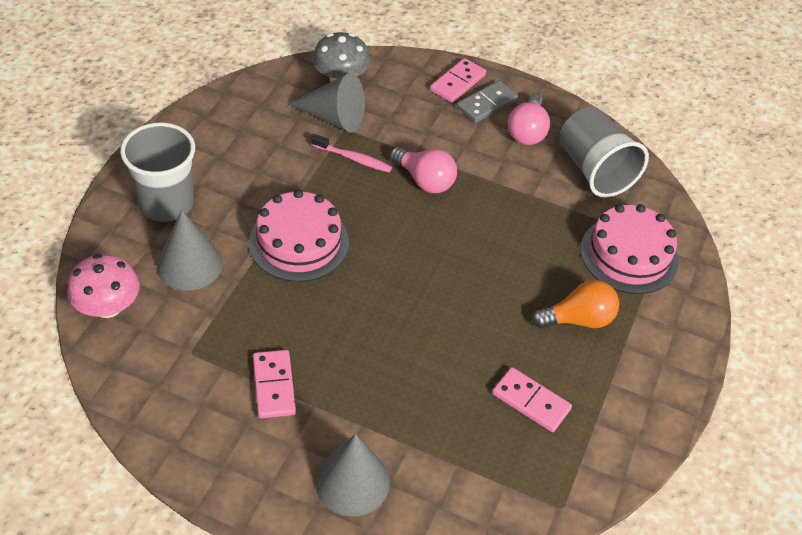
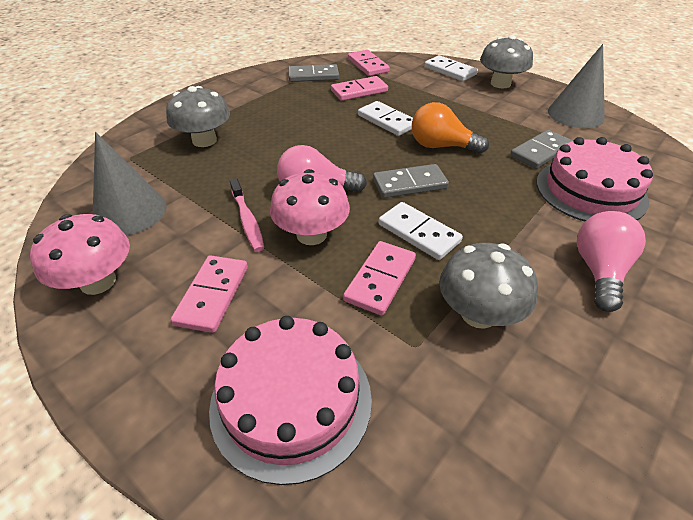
grey cone: [156,210,222,291] [288,73,365,133] [315,434,390,517] = 3 -> [93,132,167,235] [548,44,605,128] = 2
grey cup: [120,123,195,222] [559,107,649,197] = 2 -> none = 0
grey domino: [457,80,518,123] = 1 -> [288,64,339,82] [373,164,449,198] [510,130,573,169] = 3
grey mushroom: [312,32,370,82] = 1 -> [166,86,230,147] [439,243,538,329] [480,35,533,88] = 3
pink domino: [253,350,296,418] [430,58,486,103] [492,367,572,432] = 3 -> [171,255,248,333] [331,76,388,101] [343,241,416,316] [348,50,390,76] = 4
pink mushroom: [67,254,139,318] = 1 -> [30,214,130,295] [270,169,350,245] = 2
white domino: none = 0 -> [358,101,413,136] [378,202,463,260] [424,55,478,81] = 3

